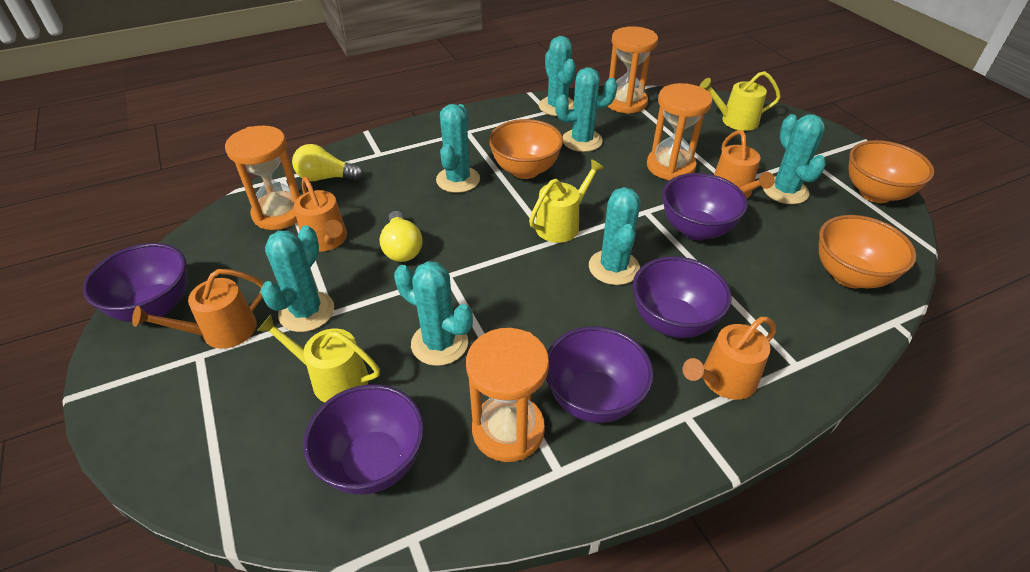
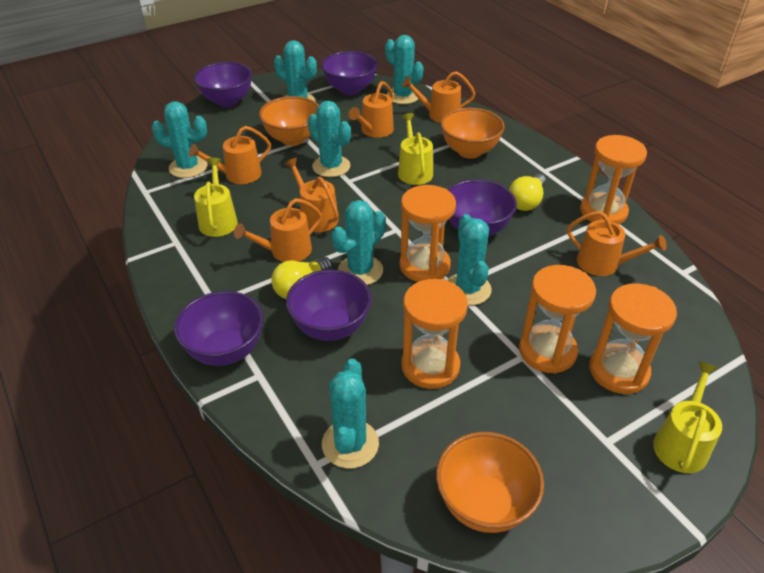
orange hourglass: [225,126,300,230] [466,328,549,462] [608,26,658,114] [647,83,713,181] = 4 -> [400,185,456,282] [401,279,468,389] [519,265,596,374] [580,135,647,225] [589,283,677,394] = 5
orange watering can: [132,269,264,349] [294,177,347,252] [683,317,776,400] [714,130,775,199] = 4 -> [189,126,271,184] [234,198,322,262] [284,158,339,232] [349,81,394,138] [402,71,476,123] [567,211,667,276] = 6

